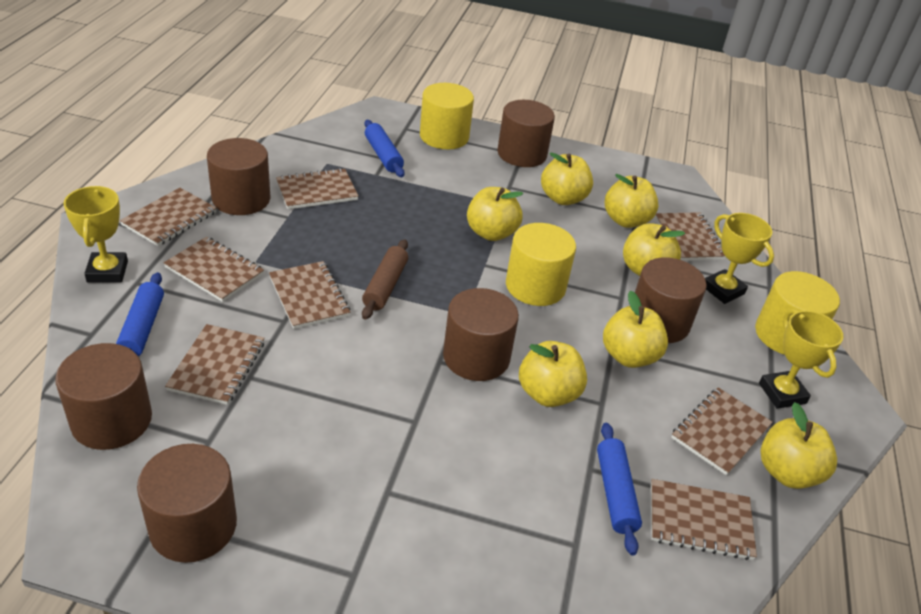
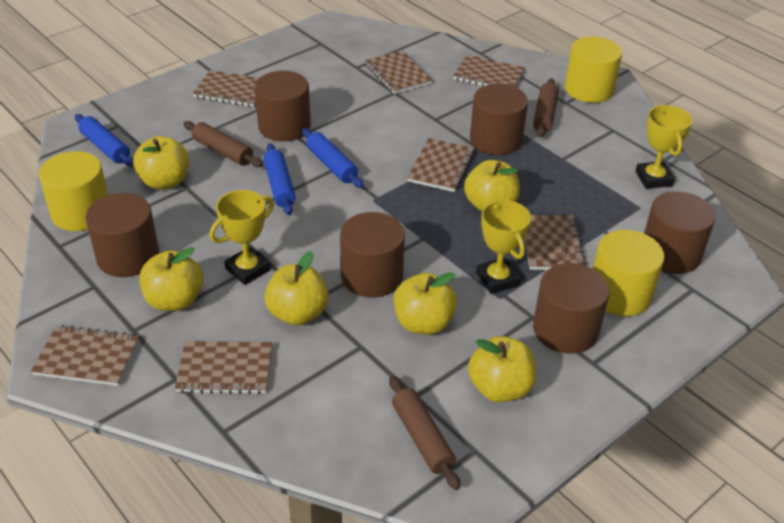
brown notebook: [120,188,217,246] [164,237,264,302] [165,324,264,405] [269,261,350,329] [276,168,359,209] [651,479,757,560] [655,212,726,261] [671,387,773,475] = 8 -> [31,325,139,386] [175,341,272,394] [193,70,259,107] [365,51,433,94] [407,138,475,192] [453,55,525,87] [525,215,586,270] = 7
brown rolling pin: [362,239,408,320] = 1 -> [183,121,263,167] [389,376,460,490] [533,78,559,138] = 3
yellow apple: [467,187,523,241] [519,341,587,407] [541,153,593,205] [603,291,668,368] [605,174,658,228] [623,223,685,276] [760,402,837,489] = 7 -> [133,136,189,190] [139,247,203,311] [264,251,329,326] [393,272,457,335] [464,160,520,212] [468,336,536,403] = 6

